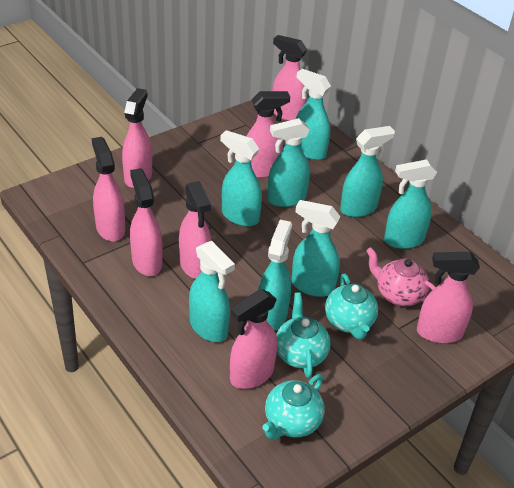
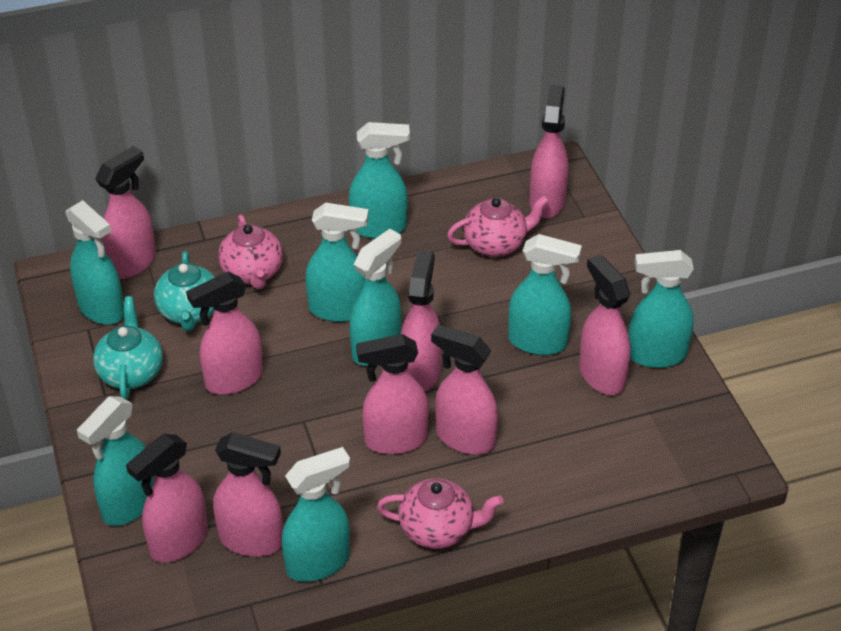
pink spray bottle: [92,137,125,242] [122,88,152,188] [130,168,163,276] [179,181,212,279] [230,289,277,389] [246,91,290,178] [272,35,308,121] [417,252,480,343] = 8 -> [95,146,156,279] [126,434,208,563] [186,272,263,395] [213,432,283,557] [356,334,429,454] [401,250,442,392] [431,325,498,455] [529,85,568,218] [579,255,631,395] = 9
pink teapot: [366,247,436,306] = 1 -> [218,214,283,290] [377,478,504,549] [447,195,549,257] = 3
turquoise teapot: [262,374,325,439] [276,293,331,378] [325,274,378,340] = 3 -> [93,296,163,399] [154,251,215,331] = 2

